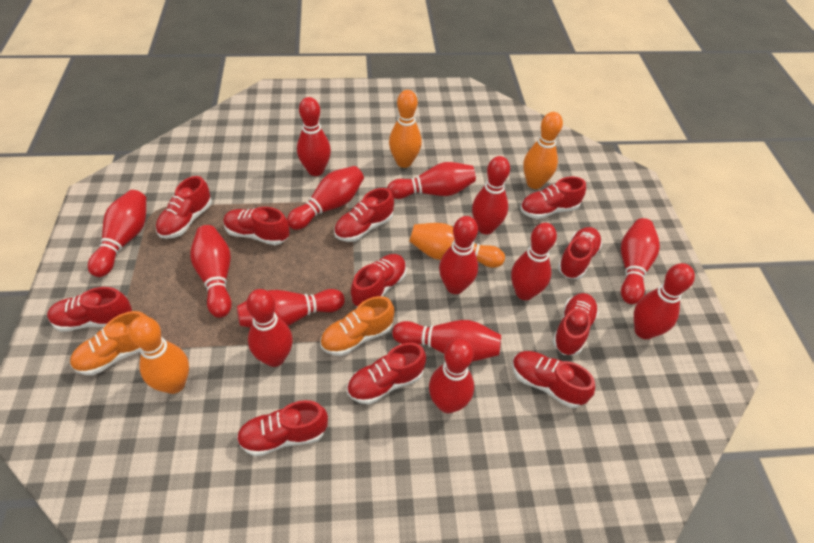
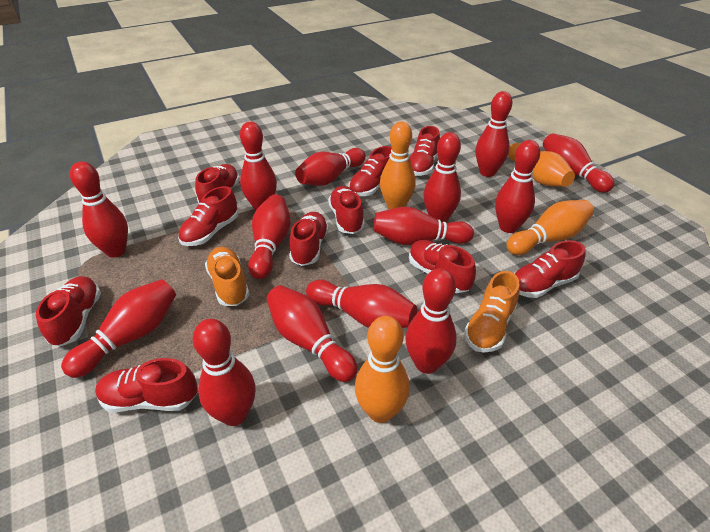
red shoe: [47,287,132,332] [156,176,212,239] [223,207,290,245] [237,400,328,457] [334,188,394,242] [347,343,426,405] [351,254,407,307] [512,351,595,408] [520,177,586,219] [552,293,599,355] [558,227,602,279] = 11 -> [36,276,101,347] [95,358,197,412] [178,186,238,246] [195,164,240,203] [289,212,329,266] [328,186,364,234] [349,146,392,196] [409,126,440,176] [409,240,476,293] [514,240,586,298] = 10

